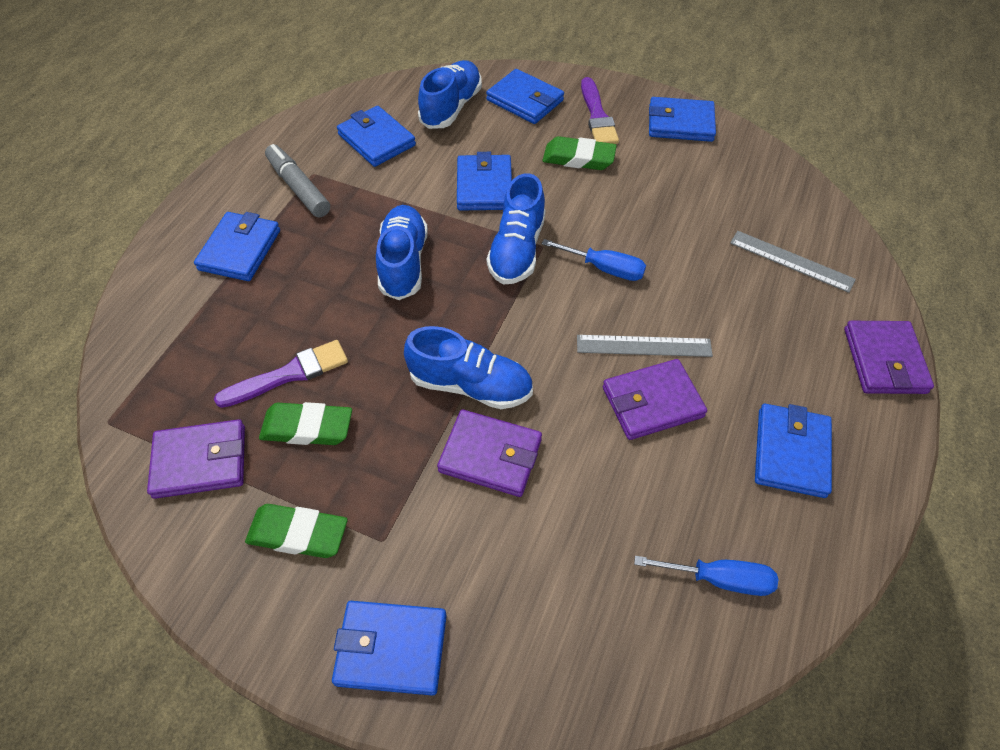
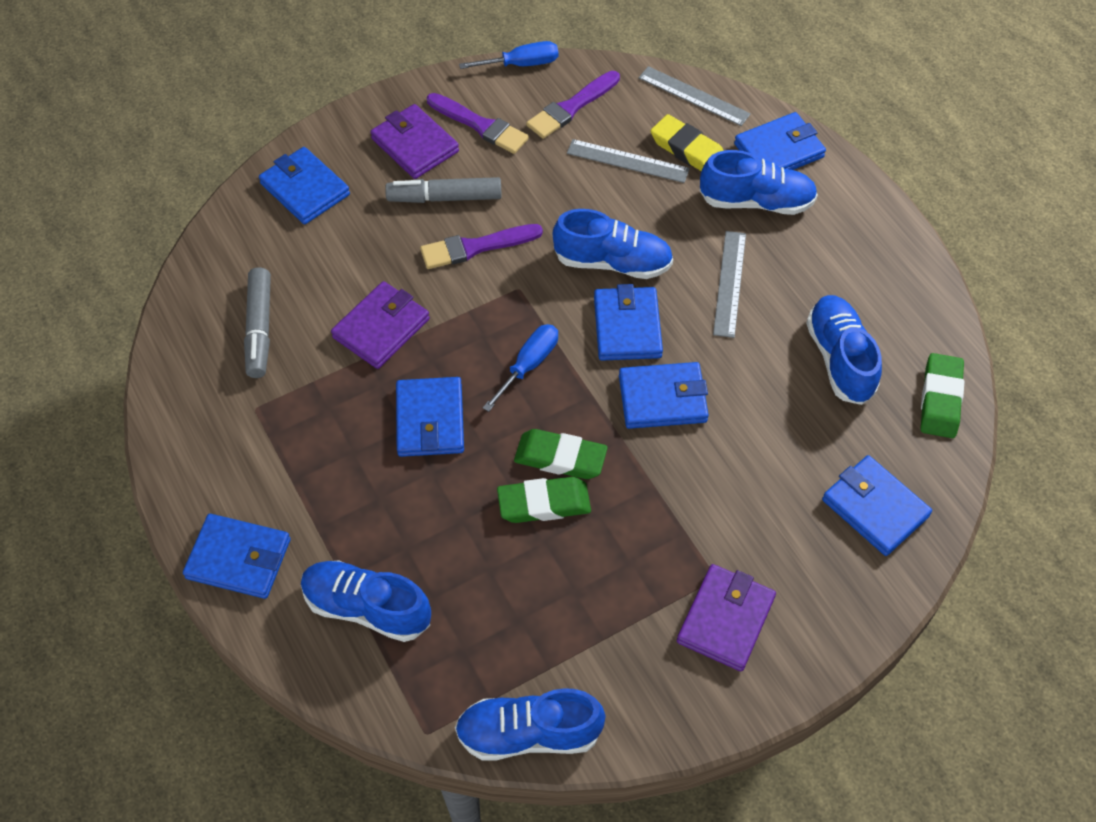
blue shoe: [376,205,428,300] [404,326,533,409] [418,60,482,129] [487,173,546,284] = 4 -> [301,560,431,642] [455,688,605,761] [553,209,673,279] [699,150,818,215] [806,295,882,405] = 5
grey marker: [265,144,330,217] = 1 -> [244,267,271,378] [385,177,502,203] = 2
grey ruler: [577,335,713,357] [730,231,856,293] = 2 -> [567,139,690,183] [639,66,751,126] [713,231,746,338] = 3
purple brush: [214,340,348,408] [581,77,619,144] = 2 -> [420,224,543,269] [427,93,529,154] [526,71,620,139] = 3
purple wallet: [147,419,245,499] [437,409,542,497] [603,359,707,440] [844,321,934,394] = 4 -> [331,281,430,369] [370,104,459,179] [677,564,776,671] = 3
yellow eraser: none = 0 -> [651,114,724,171] = 1

